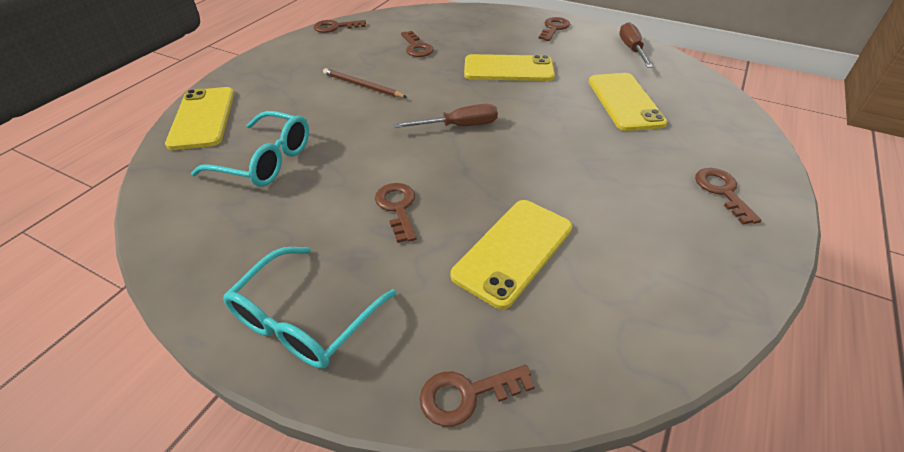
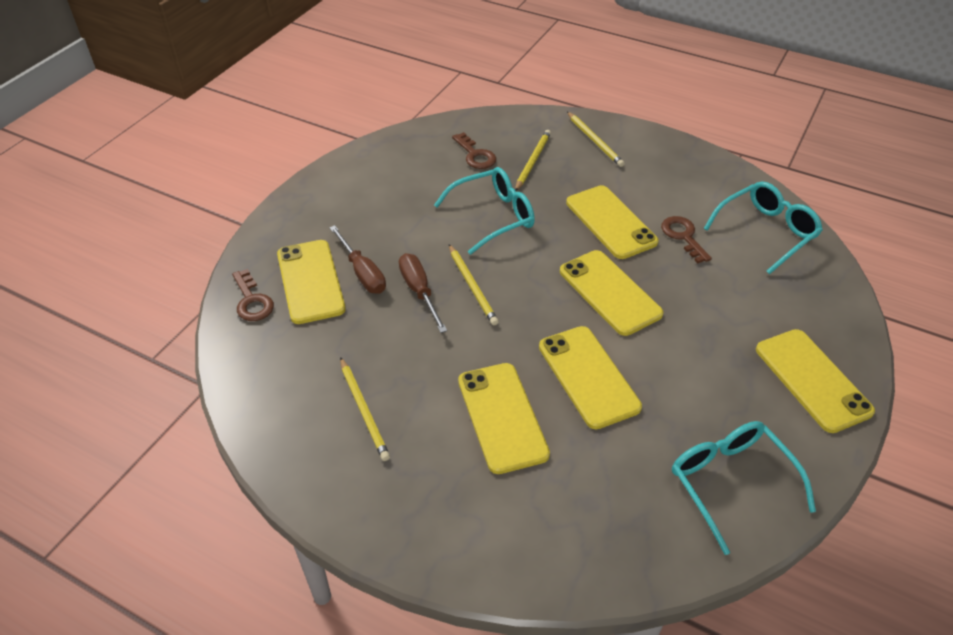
brown key: [313,20,366,33] [375,183,417,243] [401,31,434,57] [420,365,535,427] [538,17,570,41] [695,168,761,224] = 6 -> [232,269,274,321] [452,132,496,169] [661,216,712,263] = 3
brown pencil: [323,68,407,98] = 1 -> none = 0
turquoise glasses: [191,111,309,187] [223,247,396,369] = 2 -> [434,167,535,255] [672,421,816,555] [703,181,823,274] = 3
yellow pencil: none = 0 -> [340,357,390,461] [449,244,499,325] [515,130,551,191] [567,112,625,167] = 4
yellow phone: [165,87,234,150] [451,200,572,309] [464,54,555,81] [589,73,667,131] = 4 -> [277,240,346,324] [458,363,550,474] [539,326,642,429] [560,250,664,336] [566,185,659,259] [756,329,875,433] = 6

